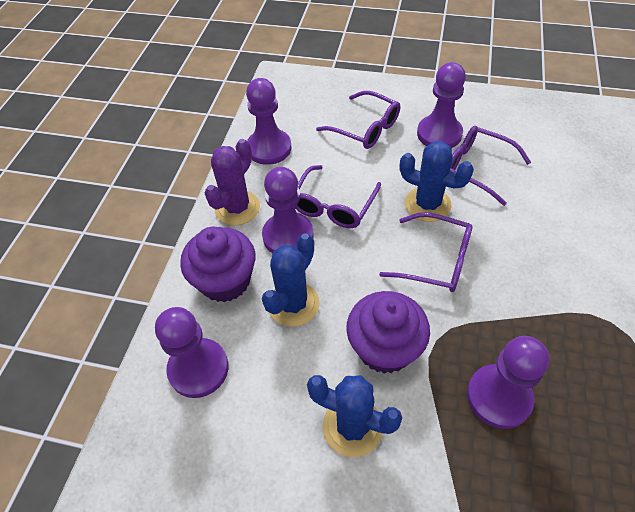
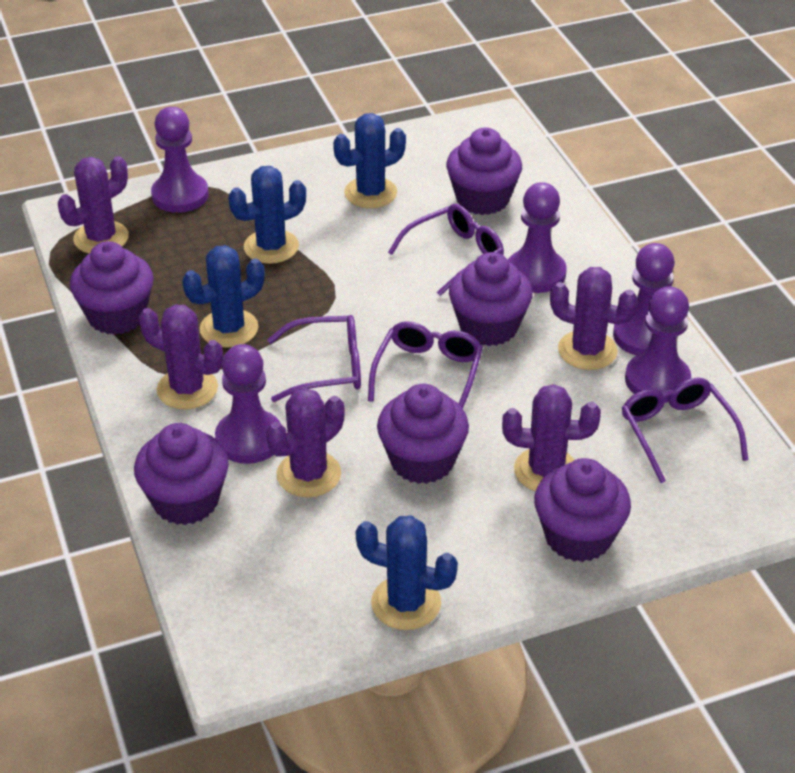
blue cactus: [262,233,320,327] [307,375,402,457] [400,141,474,222] = 3 -> [182,245,265,348] [228,166,306,264] [333,113,406,208] [356,515,458,630] = 4
purple cactus: [205,139,260,225] = 1 -> [58,156,129,254] [139,305,223,409] [266,388,345,498] [502,384,601,492] [550,267,638,370] = 5
purple cupcake: [180,226,256,302] [346,291,430,374] = 2 -> [70,241,154,335] [134,423,229,525] [377,384,469,484] [446,128,522,215] [449,252,533,346] [534,458,631,562] = 6

